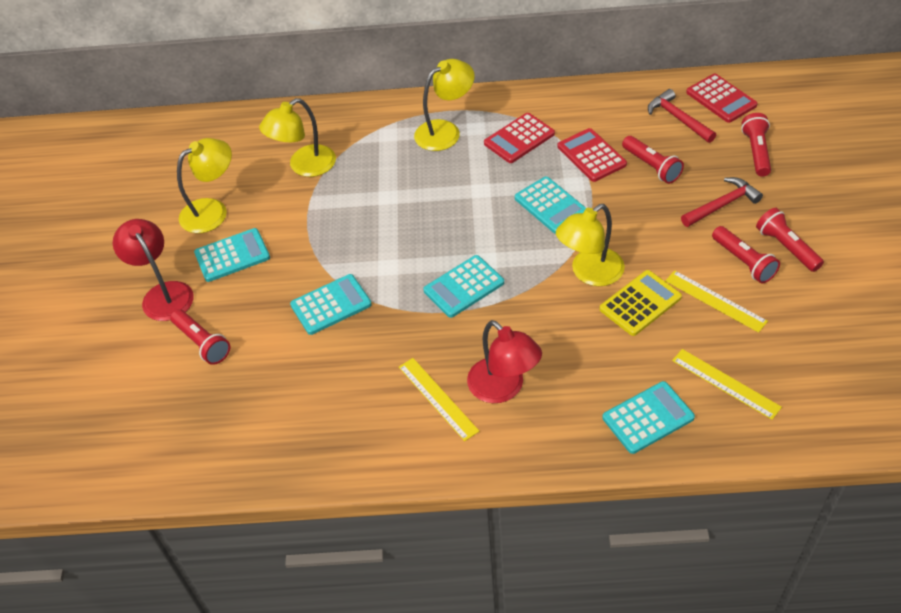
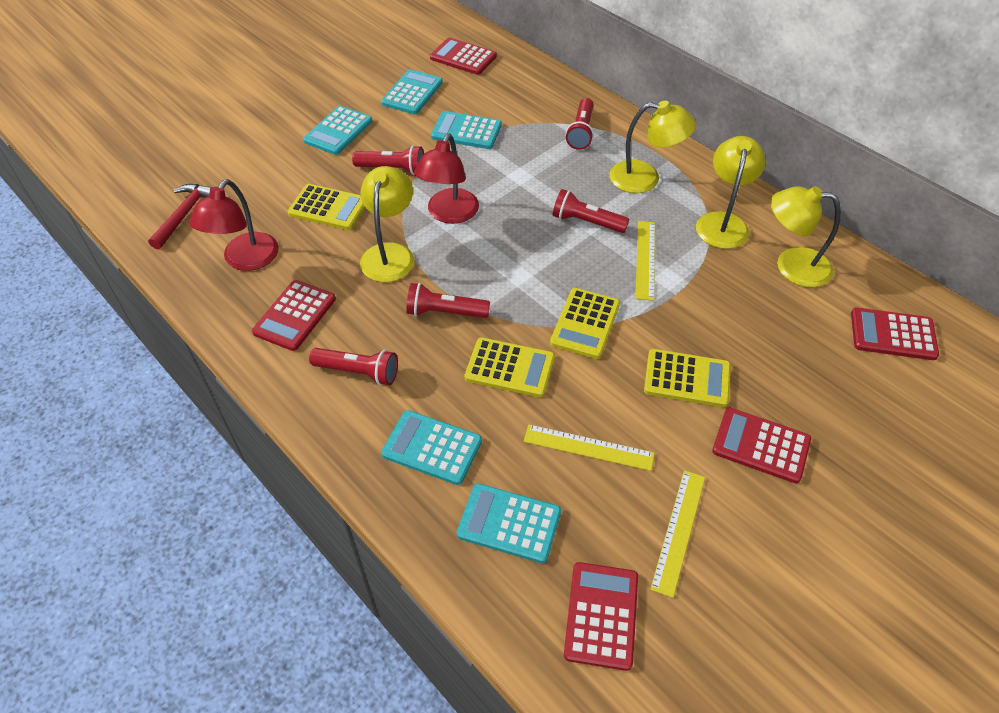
red calculator: [484,113,555,163] [558,128,627,182] [686,74,758,123] = 3 -> [252,280,336,351] [430,37,497,75] [564,562,638,671] [712,407,811,483] [851,307,939,360] = 5
red hammer: [648,89,716,143] [681,177,763,227] = 2 -> [148,184,211,250] = 1
yellow calculator: [600,270,682,336] = 1 -> [288,184,365,230] [465,337,555,397] [550,288,620,359] [644,349,731,407] = 4

